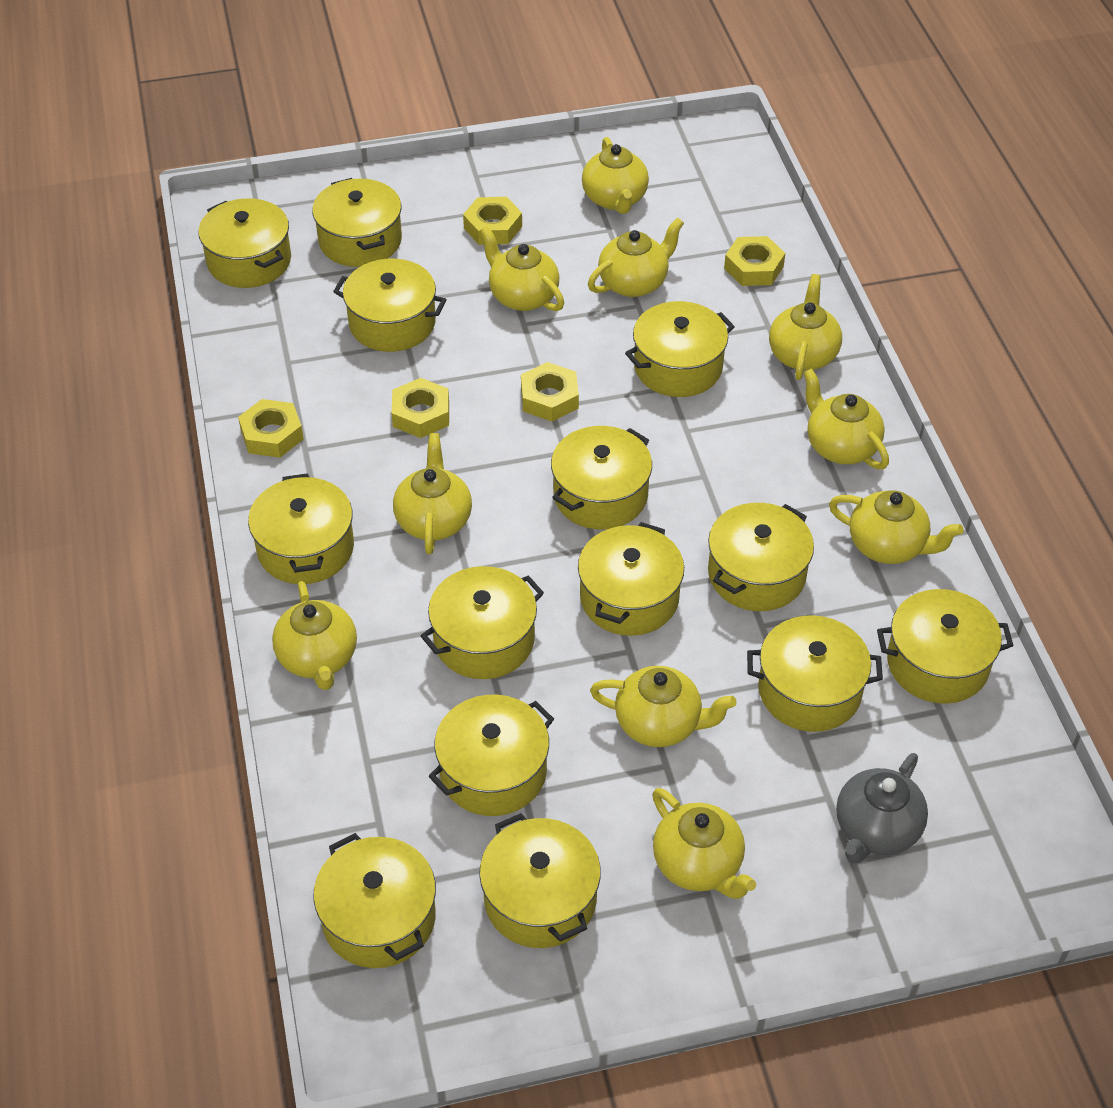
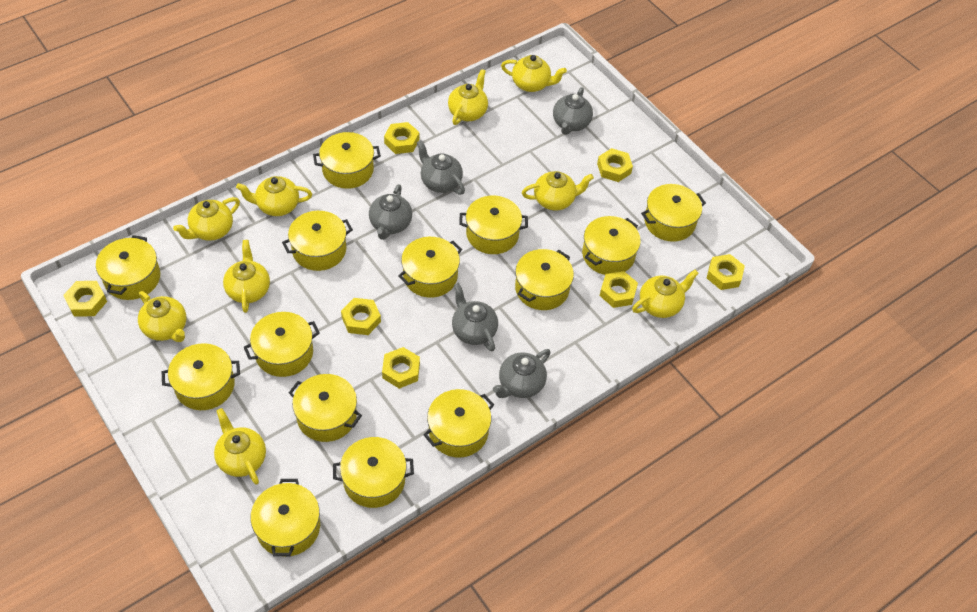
grey teapot: [836,753,928,863] = 1 -> [369,184,412,240] [416,140,465,195] [452,283,498,352] [493,349,551,398] [553,87,593,135] = 5
yellow nut: [238,399,304,458] [392,378,449,438] [463,197,522,245] [521,362,579,421] [724,236,785,286] = 5 -> [63,281,107,317] [341,298,381,335] [382,347,420,389] [384,122,419,154] [597,148,633,182] [600,271,638,308] [707,254,745,290] = 7
yellow teapot: [272,581,357,690] [393,433,472,554] [480,226,564,311] [582,137,649,214] [588,217,684,297] [590,666,737,747] [652,788,756,899] [769,274,842,380] [803,368,889,469] [829,490,963,564] = 10 -> [138,291,186,342] [173,197,240,241] [214,408,266,485] [223,240,270,313] [236,176,312,216] [448,69,488,125] [501,55,567,92] [522,171,594,211] [632,270,699,318] = 9

